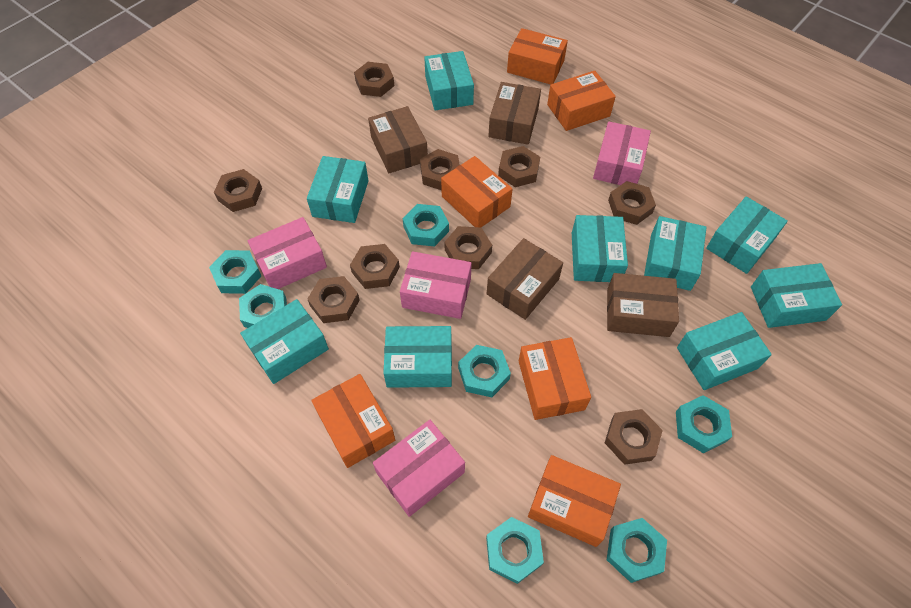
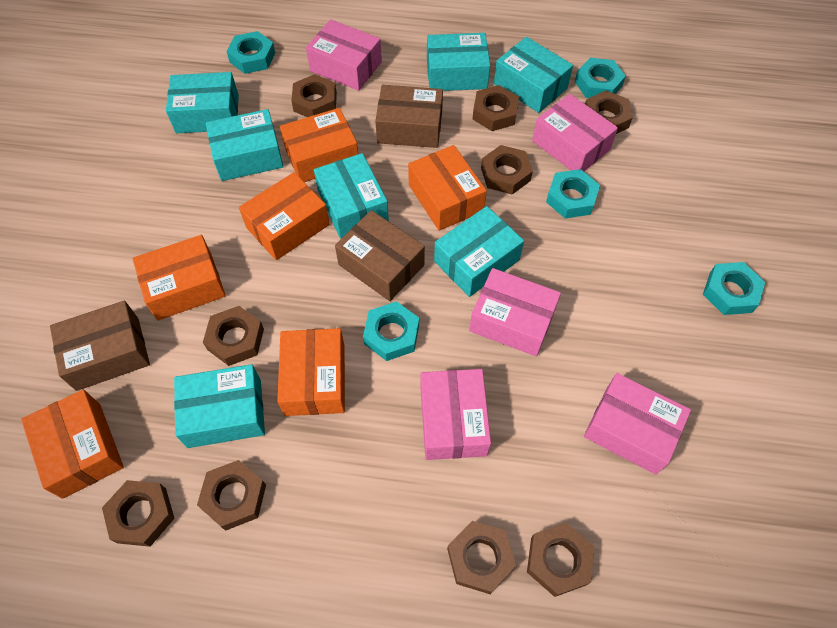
brown box: [368,106,428,173] [487,238,563,320] [488,82,541,145] [607,273,679,337] = 4 -> [50,301,150,391] [335,210,425,301] [375,85,443,148] = 3
pink box: [247,217,327,289] [373,420,465,517] [400,251,472,319] [593,122,651,185] = 4 -> [306,20,382,91] [421,369,491,460] [469,268,561,357] [532,94,618,171] [584,373,691,475] = 5
turquoise box: [240,299,329,384] [307,156,369,223] [383,326,452,388] [424,51,474,110] [572,215,628,282] [644,216,707,291] [677,312,772,390] [706,196,788,274] [751,263,842,328] = 9 -> [166,72,239,133] [174,364,265,448] [206,109,283,181] [314,153,389,238] [427,33,490,91] [434,206,524,297] [494,37,573,113] = 7
turquoise nut: [209,250,261,294] [239,284,287,328] [403,204,449,247] [458,345,511,397] [486,517,544,584] [607,518,667,583] [676,395,732,453] = 7 -> [227,31,275,74] [363,301,419,361] [546,169,600,218] [575,58,626,98] [703,262,765,315] = 5

